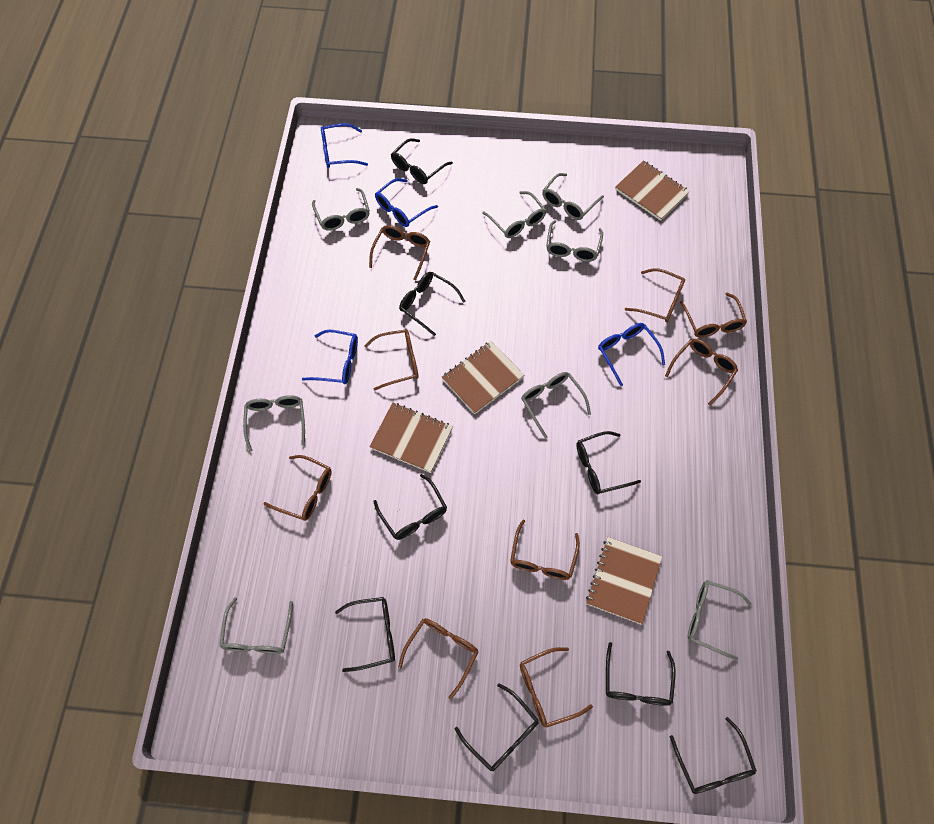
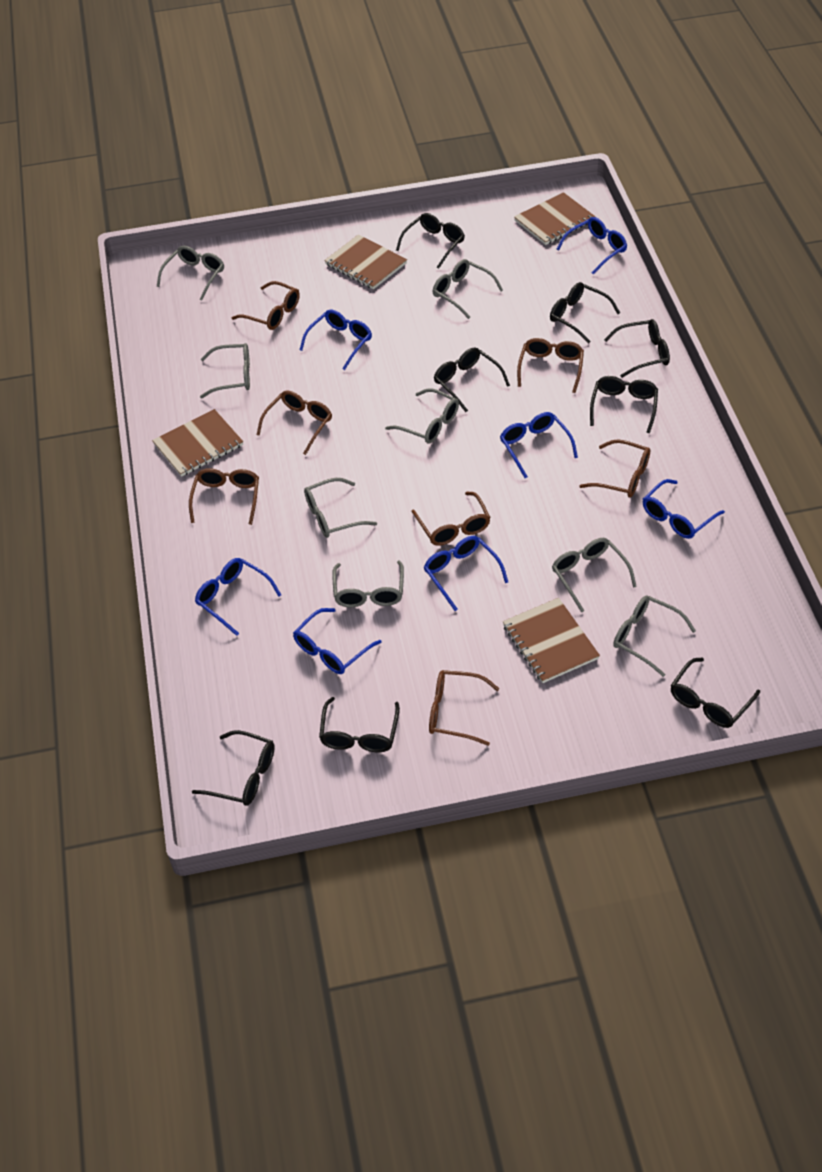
blue glasses: [302,330,358,384] [321,123,368,168] [375,178,438,227] [598,323,665,386] = 4 -> [195,558,281,636] [293,608,382,674] [300,310,372,370] [423,536,508,611] [500,412,578,478] [557,217,627,275] [643,479,725,539] = 7
brown glasses: [263,455,332,521] [364,329,419,391] [369,225,430,280] [398,618,478,700] [510,520,580,580] [520,647,593,728] [625,268,685,322] [665,339,738,406] [680,293,747,338] = 9 -> [189,468,259,525] [232,281,300,330] [257,391,332,455] [412,492,491,546] [429,670,499,746] [517,338,584,393] [580,439,650,498] = 7

